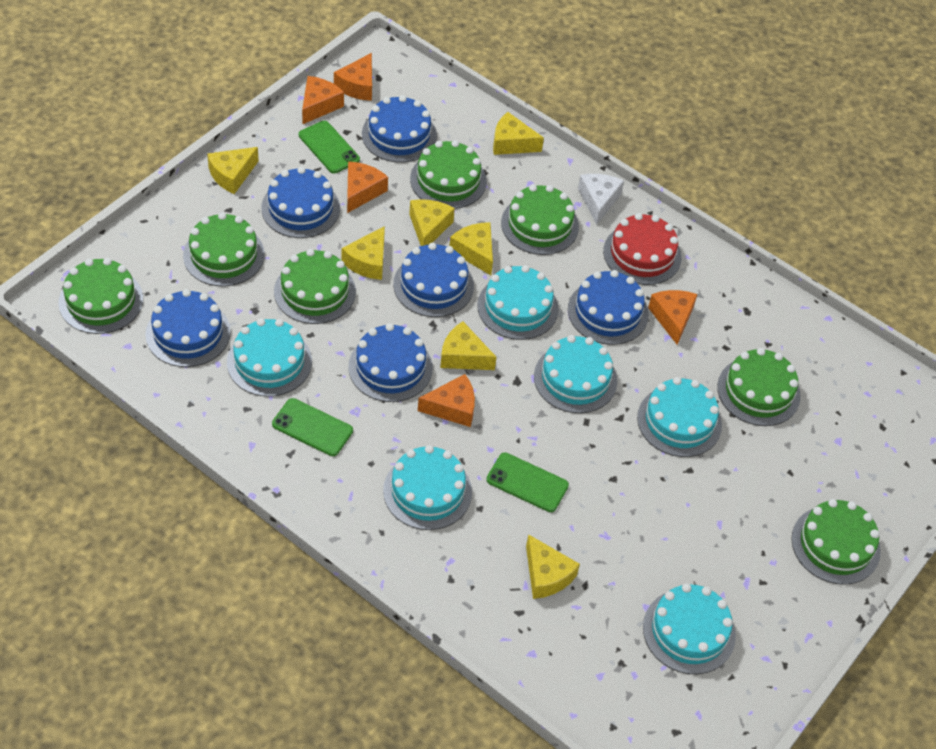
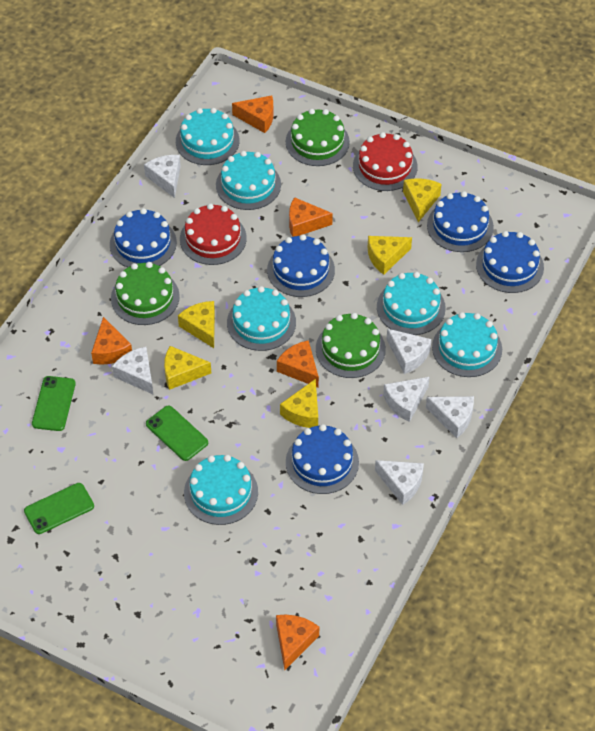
blue cake: [145,289,231,367] [261,167,340,238] [348,323,433,402] [362,95,437,163] [393,243,474,317] [568,270,648,345] = 6 -> [110,208,177,268] [267,234,335,297] [286,424,359,494] [427,191,494,252] [476,231,544,293] = 5
green cake: [59,258,143,334] [183,212,265,286] [274,249,356,324] [410,140,487,209] [501,184,579,255] [717,348,801,426] [791,499,881,585] = 7 -> [111,262,180,325] [286,109,350,166] [316,313,386,378] = 3
red cake: [603,213,682,285] = 1 -> [180,203,247,265] [353,132,418,191] = 2
white cheese: [578,174,624,225] = 1 -> [112,347,153,394] [144,155,181,198] [375,460,424,505] [383,377,429,422] [386,329,432,374] [426,396,474,438] = 6
yellow cheese: [207,147,259,194] [342,226,385,280] [409,199,455,246] [440,321,497,370] [449,222,493,275] [493,112,544,155] [526,534,580,599] = 7 -> [164,346,211,390] [178,301,215,348] [280,379,318,428] [368,236,412,275] [403,178,442,222] = 5

